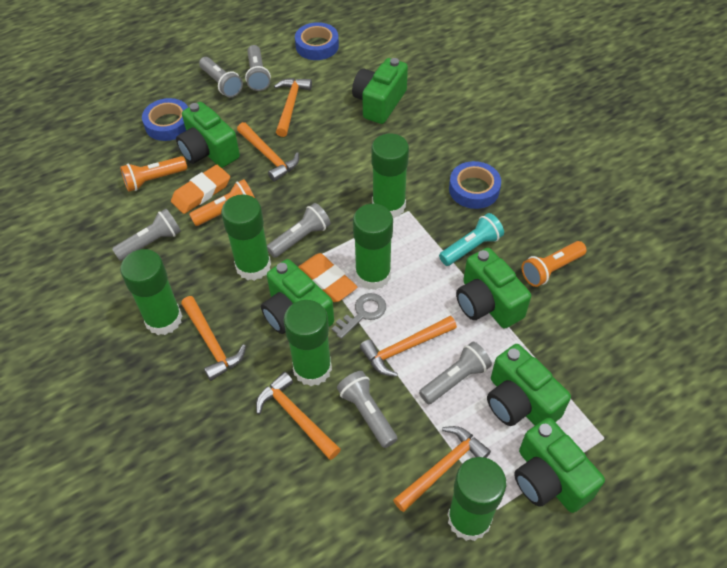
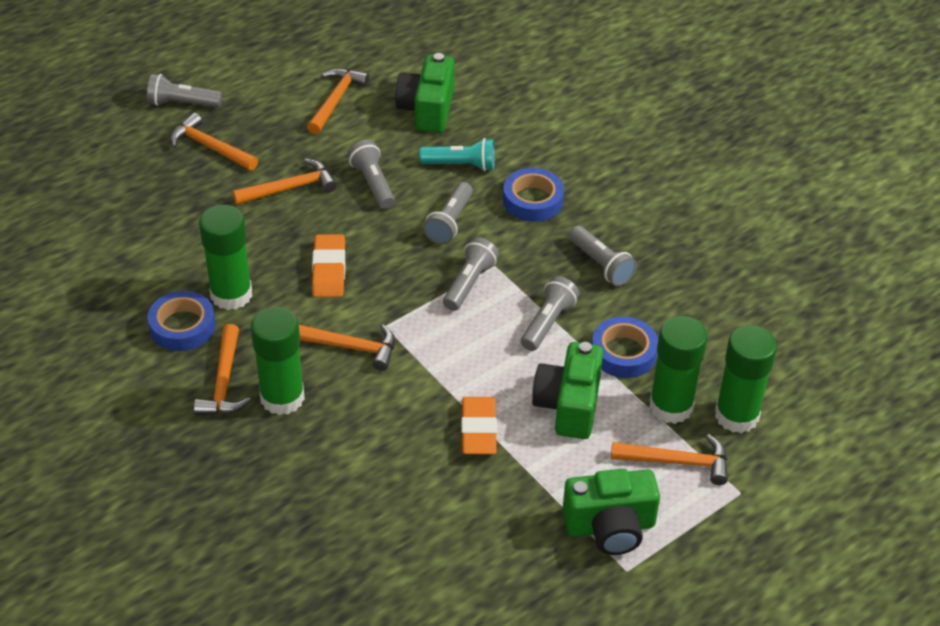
green camera: [176,102,240,168] [261,259,334,334] [352,58,408,124] [456,248,531,328] [487,344,571,426] [514,418,605,513] = 6 -> [395,53,454,133] [532,342,603,439] [562,469,660,555] = 3
green glue stick: [120,249,182,335] [221,194,271,281] [283,300,332,386] [353,204,393,290] [371,133,409,219] [448,457,506,541] = 6 -> [199,205,252,310] [251,307,305,415] [649,316,708,424] [715,325,777,433] = 4
grey key: [332,293,386,339] = 1 -> none = 0
orange flashlight: [120,156,187,192] [189,179,255,226] [522,241,587,287] = 3 -> none = 0

